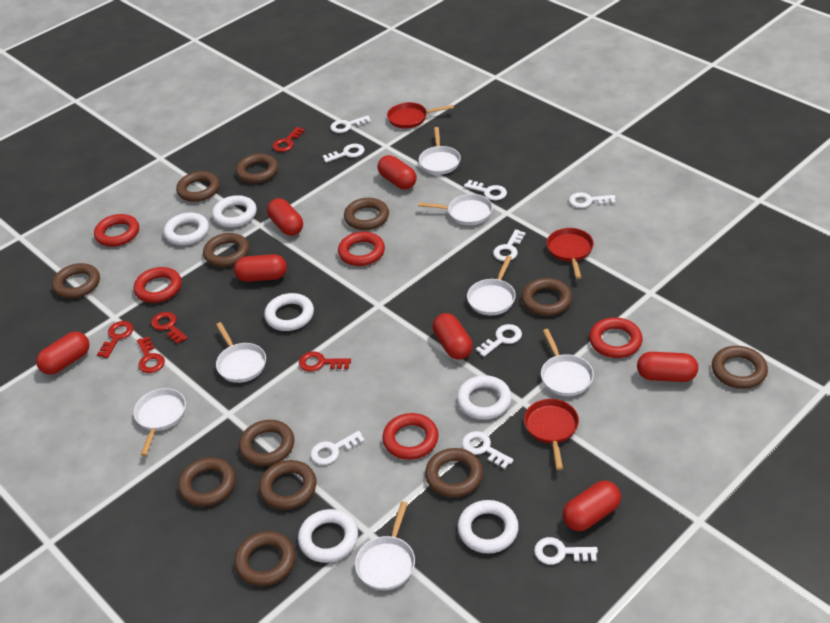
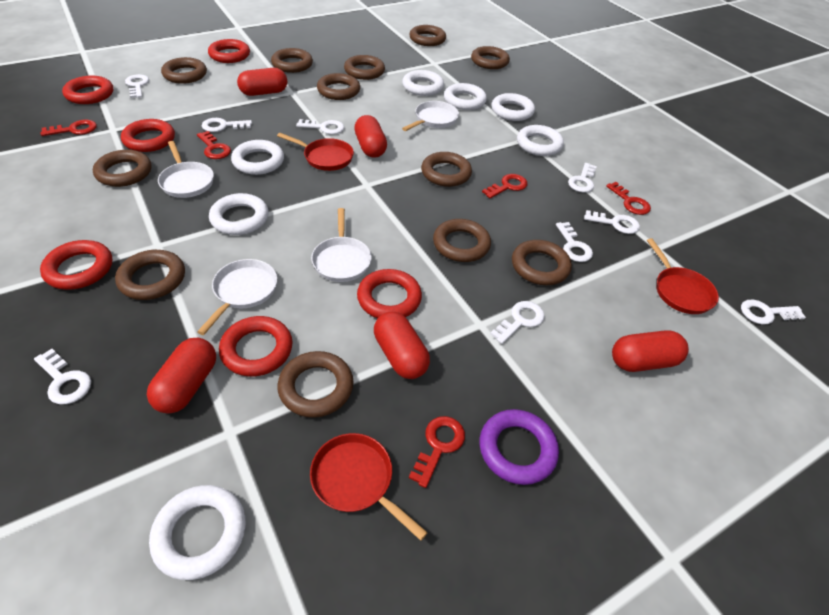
purple ring: none = 0 -> [480,409,559,485] = 1
red capsule: [36,331,89,375] [234,254,287,282] [267,198,303,236] [377,155,417,189] [433,313,473,360] [563,481,621,531] [637,352,698,382] = 7 -> [147,338,216,414] [237,68,287,96] [354,115,387,158] [374,312,430,379] [612,330,689,372] = 5
red ring: [94,214,139,247] [134,267,182,303] [338,232,385,266] [382,413,439,460] [589,317,643,358] = 5 -> [40,240,112,290] [62,75,113,104] [121,119,175,152] [208,39,250,63] [219,316,293,377] [357,269,422,318] = 6
white pan: [134,388,186,456] [216,322,266,383] [355,501,415,590] [418,194,493,225] [419,127,461,175] [467,256,516,315] [541,329,594,396] = 7 -> [158,141,214,198] [197,259,277,335] [311,208,372,282] [402,101,459,131] = 4
white ring: [164,213,209,245] [212,195,257,227] [264,293,314,331] [298,509,358,563] [457,375,512,420] [458,500,519,554] = 6 -> [149,485,246,580] [209,193,269,235] [231,140,284,175] [402,70,444,96] [444,83,487,110] [491,93,535,121] [517,125,564,156] = 7

